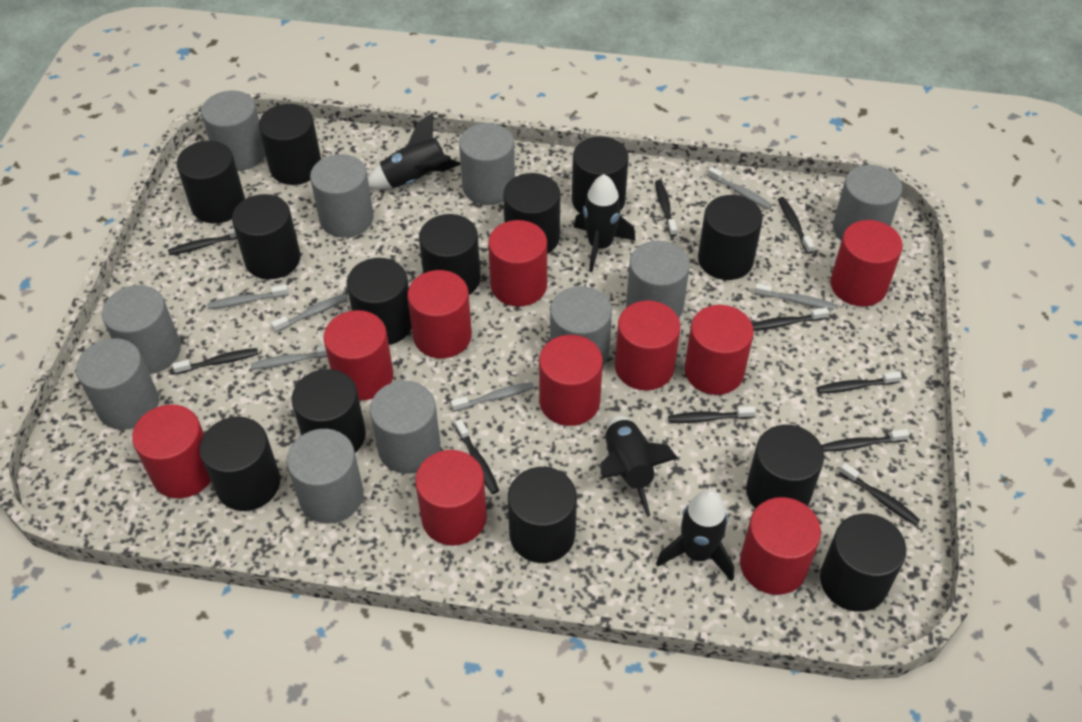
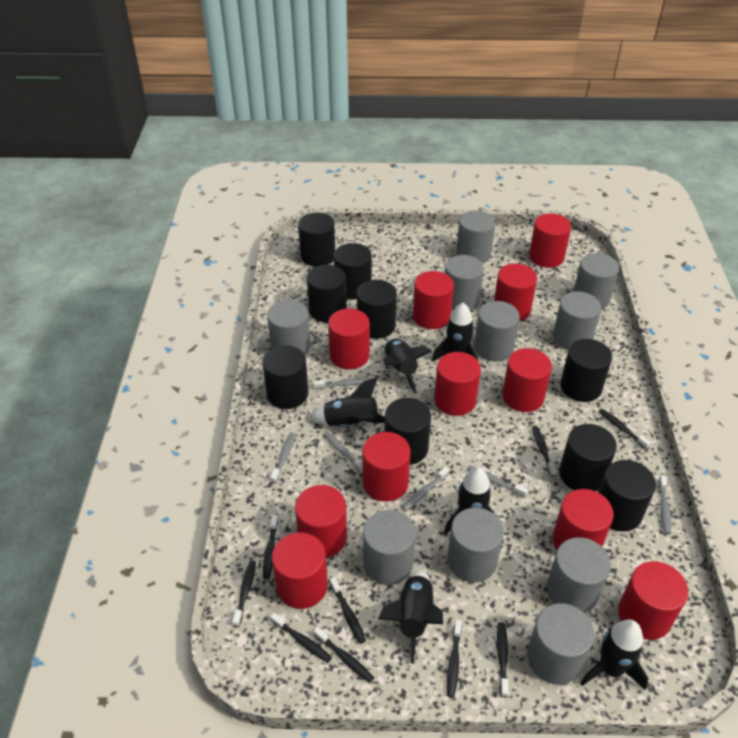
black cylinder: [177,141,245,223] [199,417,280,511] [232,194,301,280] [259,104,321,185] [292,369,366,453] [347,258,412,345] [419,214,480,295] [503,173,560,254] [508,467,577,563] [572,137,629,213] [698,195,763,280] [746,425,824,509] [820,514,906,612] = 13 -> [262,345,308,409] [298,213,335,267] [307,265,347,322] [334,243,372,300] [357,280,397,339] [384,398,431,465] [559,424,617,491] [560,339,612,402] [598,460,656,532] = 9
black rocket: [368,112,461,190] [574,174,636,272] [600,415,678,517] [656,490,734,582] = 4 -> [309,377,385,427] [378,570,443,663] [383,338,432,394] [432,303,478,362] [444,467,494,535] [581,619,648,690] = 6
black toothbrush: [168,228,237,255] [172,348,258,374] [455,420,499,494] [655,180,677,237] [668,406,755,423] [752,308,829,331] [778,197,815,254] [817,371,902,394] [821,429,909,452] [839,463,920,525] = 10 -> [232,560,256,627] [263,515,278,579] [270,613,332,663] [314,627,374,683] [330,577,366,644] [447,620,462,697] [497,622,509,697] [532,426,557,477] [599,409,651,449] = 9
red cylinder: [132,405,211,498] [323,310,393,400] [407,270,472,358] [415,450,487,546] [488,220,547,307] [539,335,603,426] [615,301,680,390] [684,305,754,395] [740,497,821,595] [830,220,903,306] = 10 -> [272,532,328,609] [295,485,347,558] [328,308,370,370] [362,432,411,502] [413,271,454,329] [434,352,481,416] [494,264,537,321] [502,348,552,412] [529,213,571,268] [553,489,614,550] [618,561,688,640] = 11

